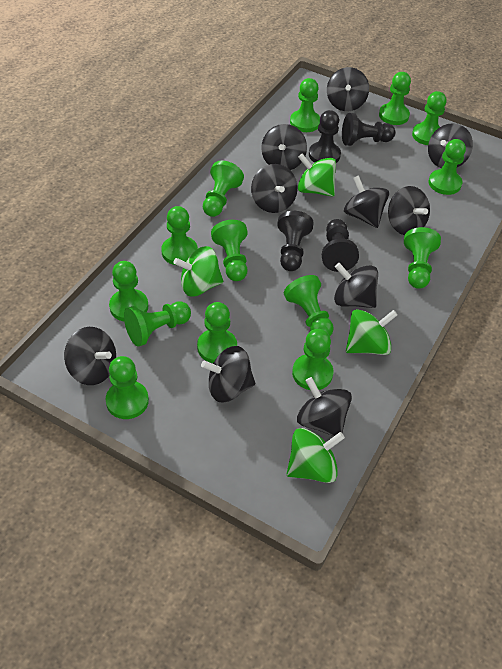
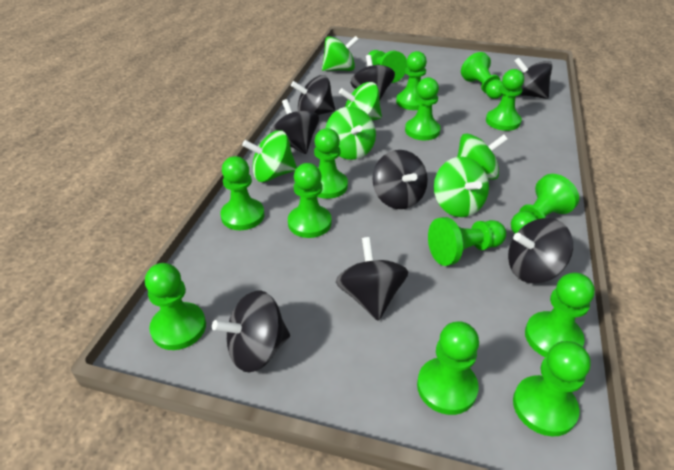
black pawn: [277,211,314,271] [309,110,341,163] [322,219,359,272] [342,113,395,146] = 4 -> none = 0
black spinning top: [64,327,116,385] [201,346,255,402] [251,164,298,213] [261,124,307,170] [297,377,352,436] [327,67,369,111] [334,263,378,308] [344,175,389,228] [388,186,430,235] [428,123,473,168] = 10 -> [212,290,290,373] [271,99,319,154] [291,75,335,115] [336,237,409,321] [351,55,395,101] [372,150,428,209] [508,218,573,283] [514,57,552,99] = 8
green spinning top: [174,246,223,297] [287,428,345,483] [298,154,336,197] [346,309,398,355] = 4 -> [242,130,297,182] [322,36,359,71] [326,107,376,160] [339,82,382,121] [434,157,489,217] [457,133,508,180] = 6

